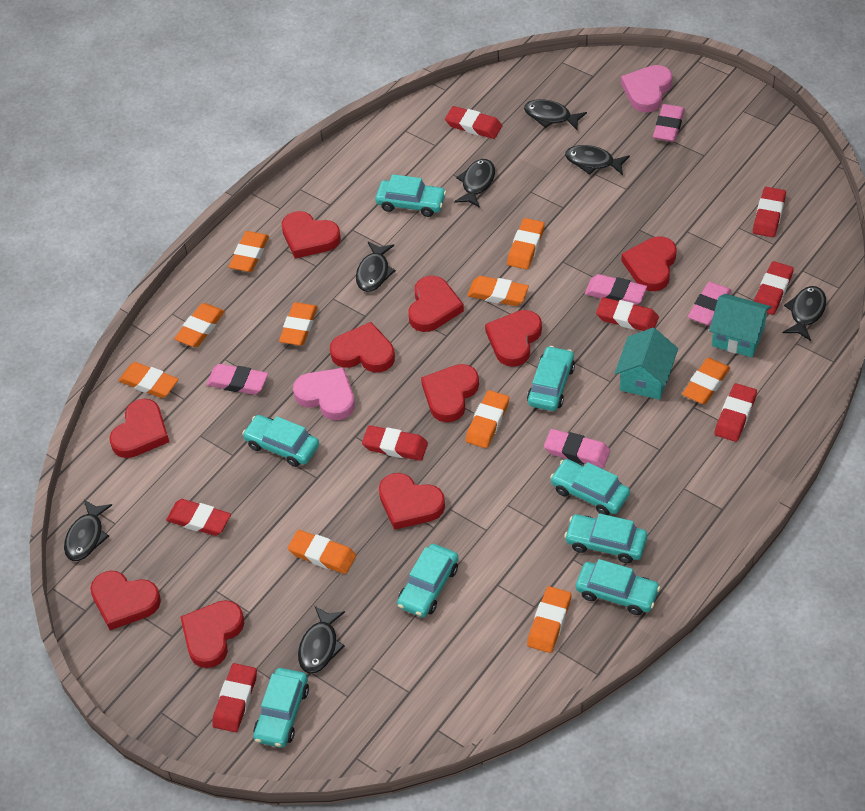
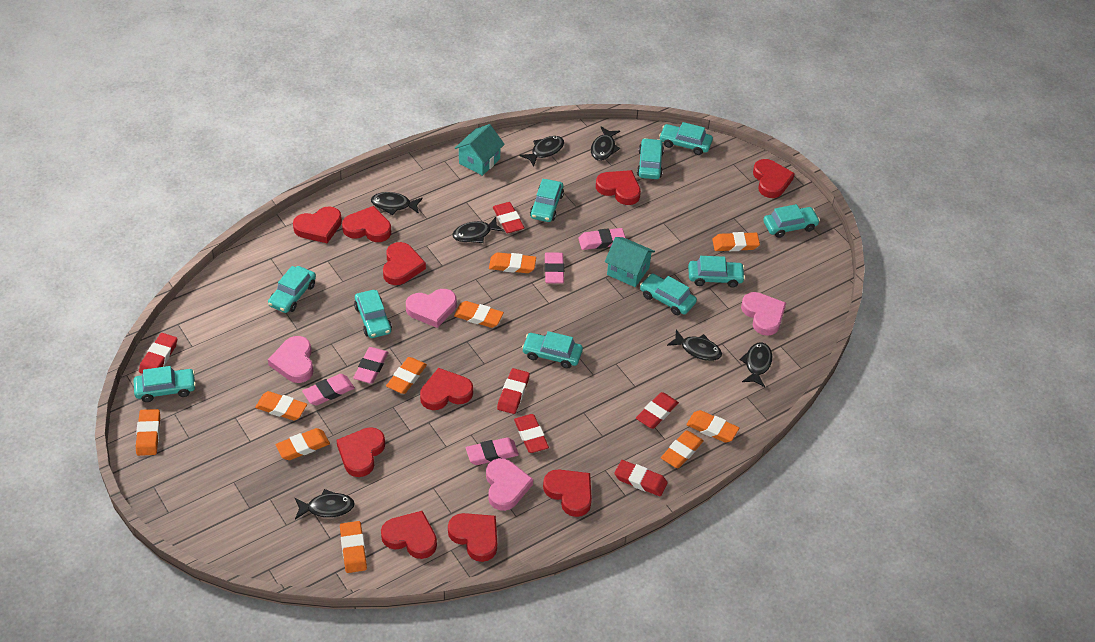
pink heart: [293,368,355,420] [621,65,672,113] = 2 -> [268,336,313,383] [406,289,457,328] [486,458,533,511] [741,292,786,336] = 4
red eraser: [166,499,231,536] [212,663,257,732] [362,425,428,461] [445,106,502,139] [596,297,659,331] [715,383,757,442] [753,187,786,237] [754,261,794,315] = 8 -> [139,333,177,374] [493,202,525,233] [497,368,530,414] [514,414,549,453] [614,460,668,497] [636,392,679,429] = 6
turquoise car: [242,415,319,467] [253,668,309,748] [376,174,446,217] [397,544,458,617] [527,346,575,411] [550,459,630,515] [564,513,647,563] [576,559,660,615] = 8 -> [133,366,196,402] [268,266,316,313] [354,290,392,338] [522,331,583,369] [530,179,564,222] [637,138,664,179] [640,274,697,315] [659,122,713,155] [688,256,745,288] [763,204,820,238] = 10

